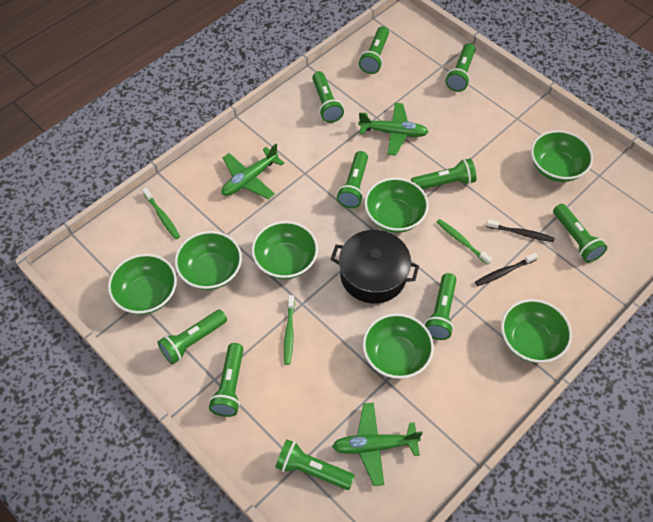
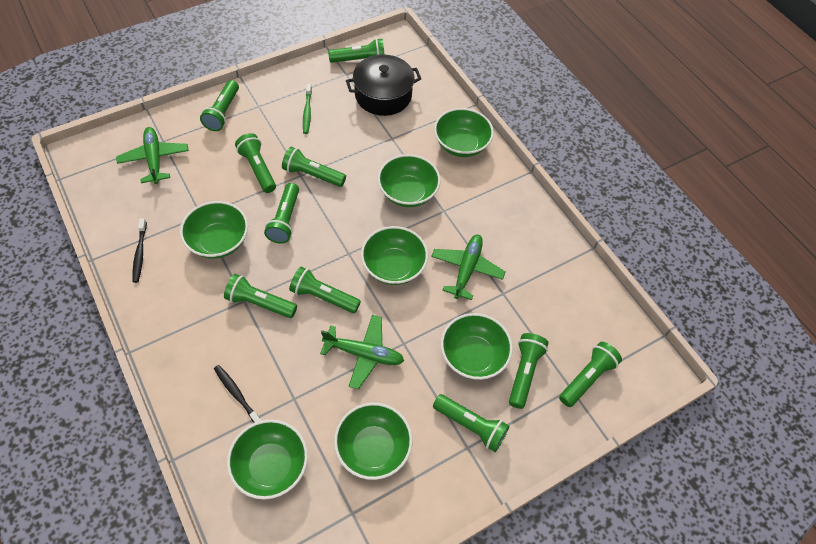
green toothbrush: [142,188,180,239] [284,295,295,365] [437,219,492,265] = 3 -> [303,83,312,134] = 1

